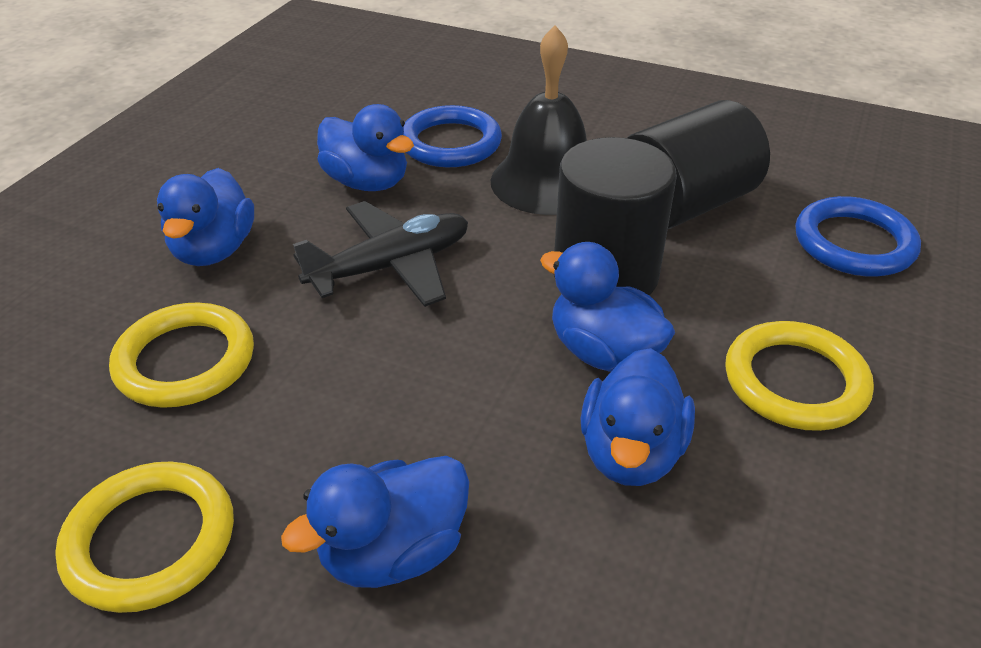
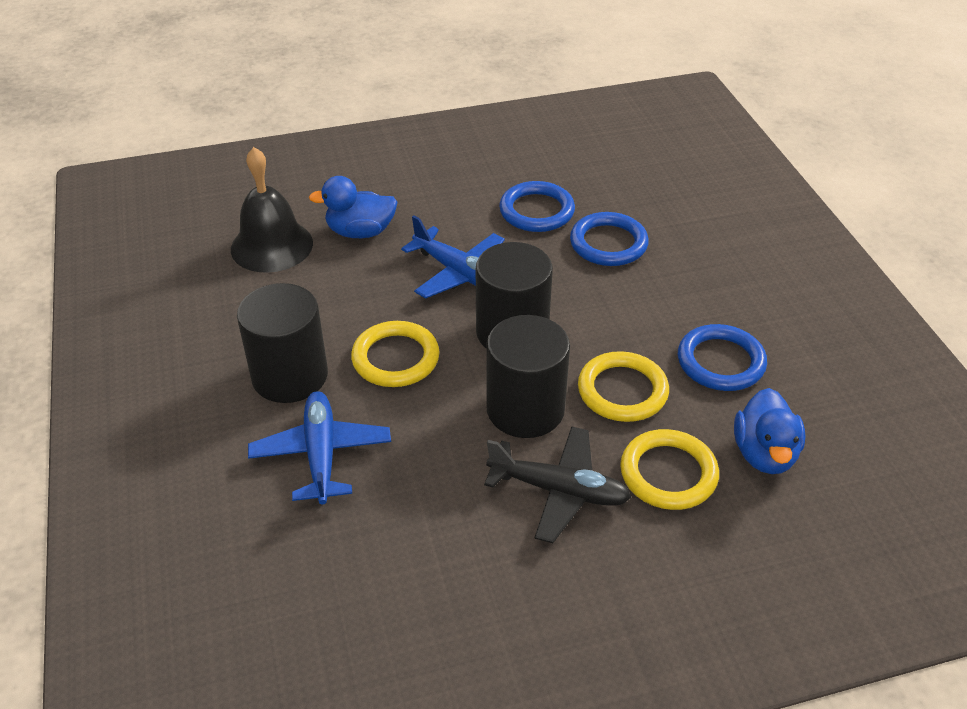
black cylinder: [554,137,677,295] [627,100,770,229] = 2 -> [237,283,328,403] [476,242,553,349] [486,315,570,438] = 3
blue duck: [157,168,254,266] [281,456,469,588] [317,104,414,191] [540,242,675,372] [580,348,695,486] = 5 -> [309,176,398,238] [734,388,805,474] = 2
blue plane: none = 0 -> [248,391,391,504] [401,215,505,299] = 2
blue ring: [403,105,502,167] [795,196,921,277] = 2 -> [499,181,575,232] [570,212,649,266] [678,324,767,391] = 3

